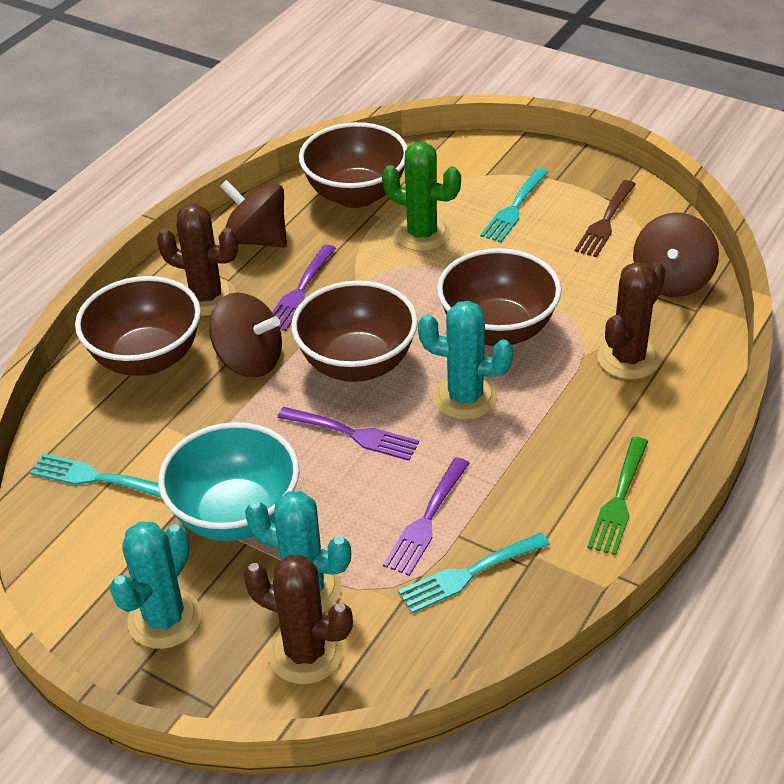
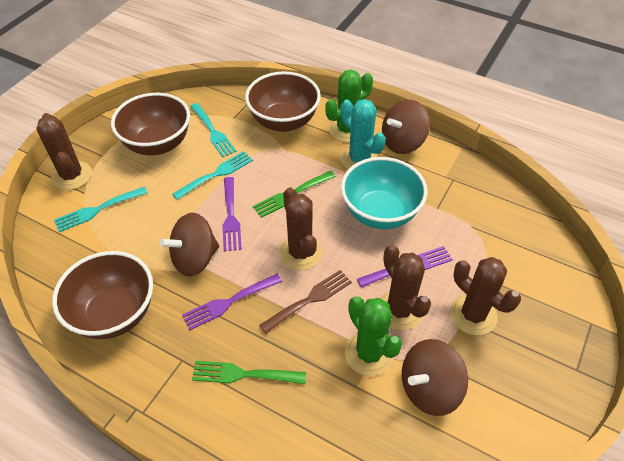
brown bowl: [75,276,201,376] [291,281,418,382] [299,122,408,208] [437,248,562,346] = 4 -> [52,251,153,339] [111,93,190,155] [245,71,321,132] = 3
brown cactus: [157,204,238,316] [243,555,353,684] [597,261,666,379] = 3 -> [36,113,92,190] [279,187,322,271] [380,245,431,331] [450,257,521,335] = 4
green cactus: [382,142,461,251] = 1 -> [325,70,373,142] [345,296,402,376] = 2
green fork: [587,437,648,555] = 1 -> [192,361,306,384] [253,171,336,218] = 2
turquoise cactus: [110,521,201,649] [245,491,351,613] [418,301,513,420] = 3 -> [341,99,386,169] = 1

